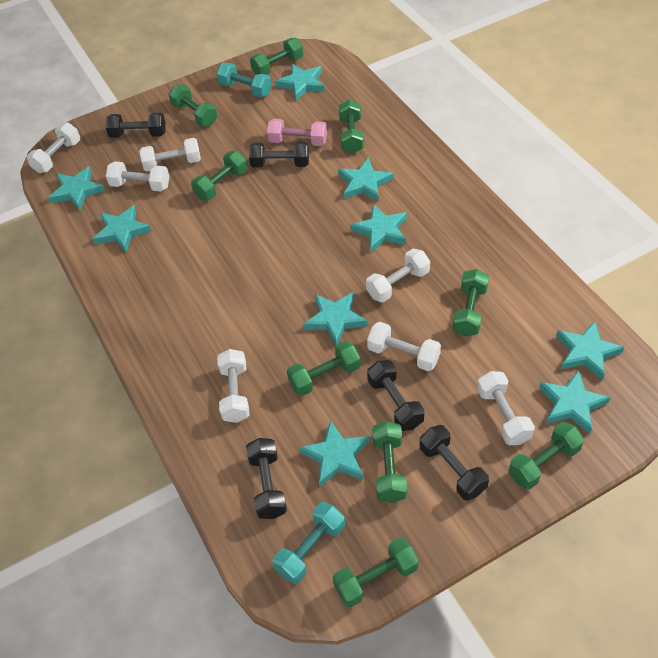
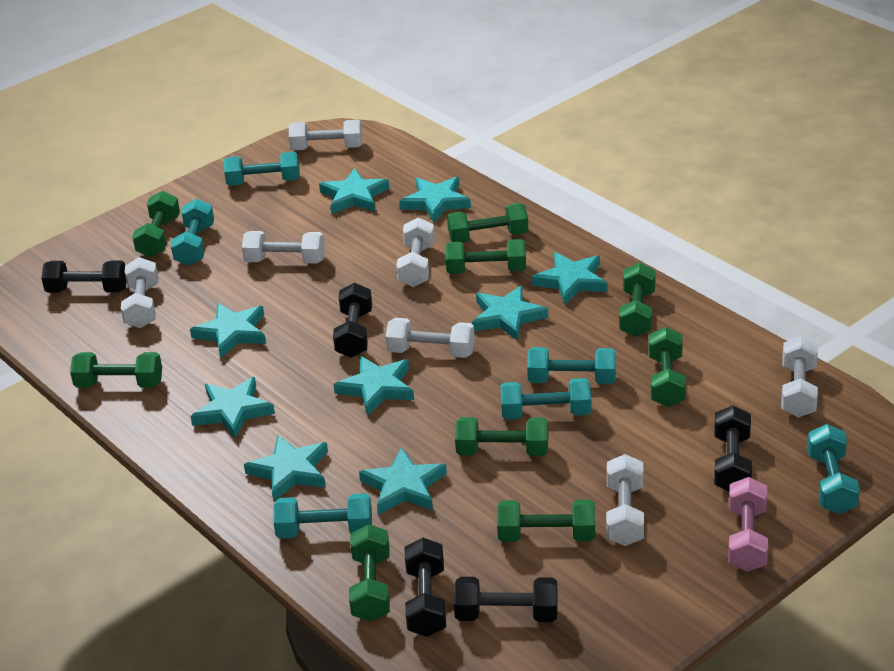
turquoise dumbbell: [216,63,272,97] [273,502,345,584] = 2 -> [171,199,214,266] [224,152,300,186] [273,493,372,539] [500,378,592,420] [527,347,616,384] [807,424,860,514] = 6

